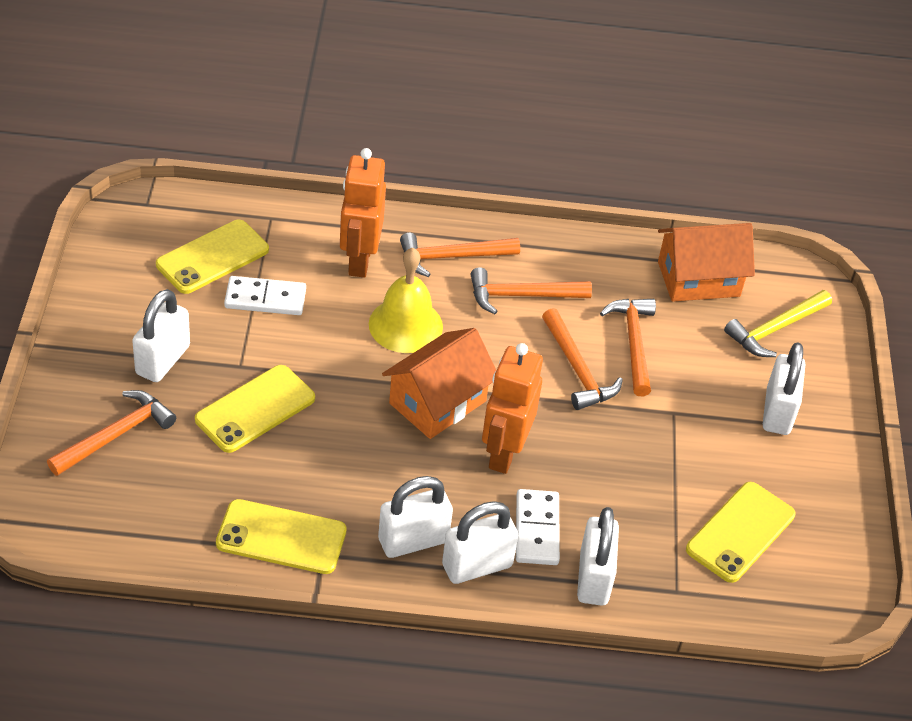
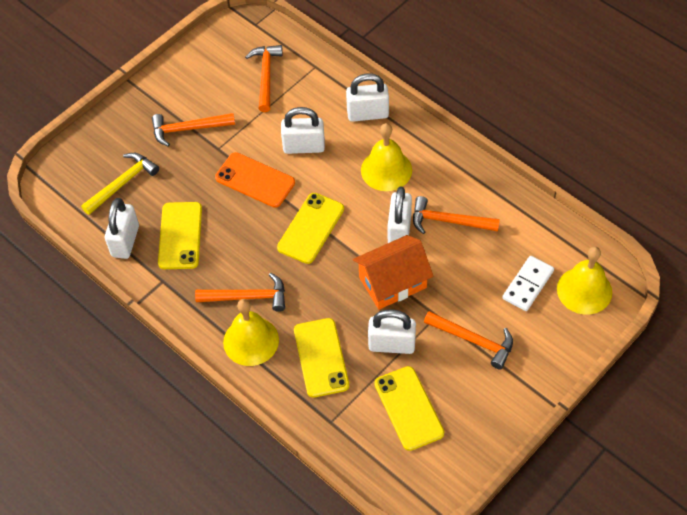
orange house: [382,328,496,439] [658,223,755,302] = 2 -> [353,235,433,310] = 1
orange phone: none = 0 -> [215,152,295,208] = 1
orange robot: [340,148,386,278] [482,343,543,474] = 2 -> none = 0
white domino: [224,276,306,315] [516,489,560,565] = 2 -> [502,256,554,311] = 1
yellow bell: [369,247,443,353] = 1 -> [223,299,279,366] [361,123,412,191] [557,246,612,315] = 3

